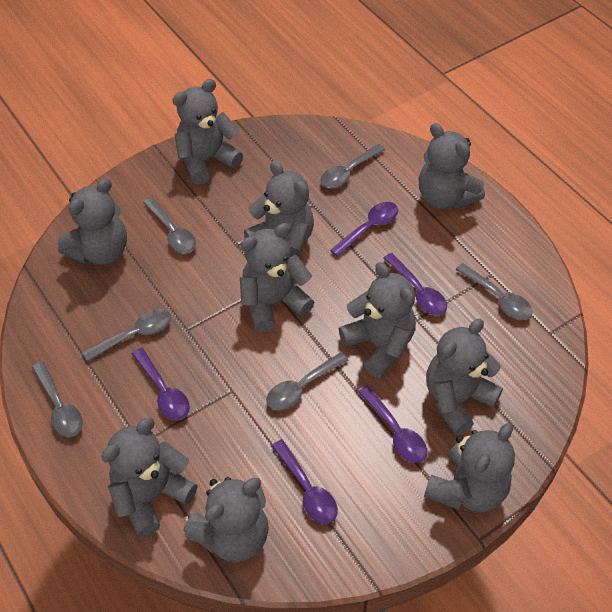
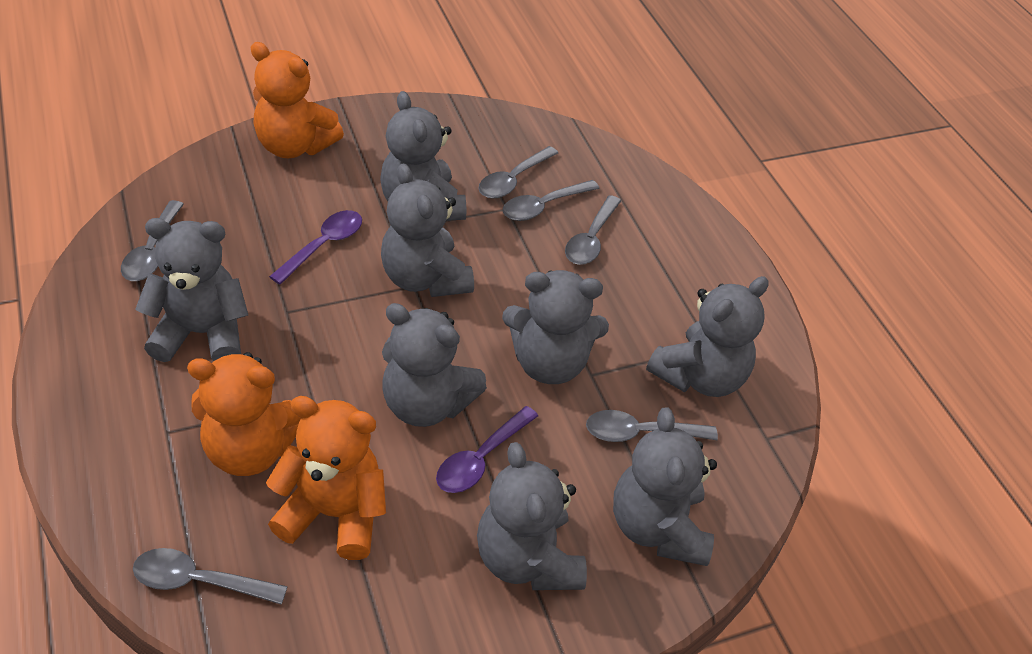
grey teddy bear: [57,178,127,265] [102,417,198,537] [172,79,243,185] [184,477,269,562] [240,223,314,332] [244,161,314,257] [339,262,416,378] [419,123,485,209] [424,423,515,512] [426,319,503,435] = 10 -> [135,218,248,362] [380,91,466,221] [381,163,474,297] [382,303,487,427] [477,442,587,590] [502,270,609,384] [613,408,717,566] [646,276,769,397] = 8
orange teddy bear: none = 0 -> [187,352,301,476] [251,42,344,159] [266,396,386,560] = 3
purple spoon: [132,348,190,420] [272,439,338,524] [330,202,398,257] [358,386,427,463] [383,253,447,315] = 5 -> [269,210,362,284] [436,406,538,493] = 2

